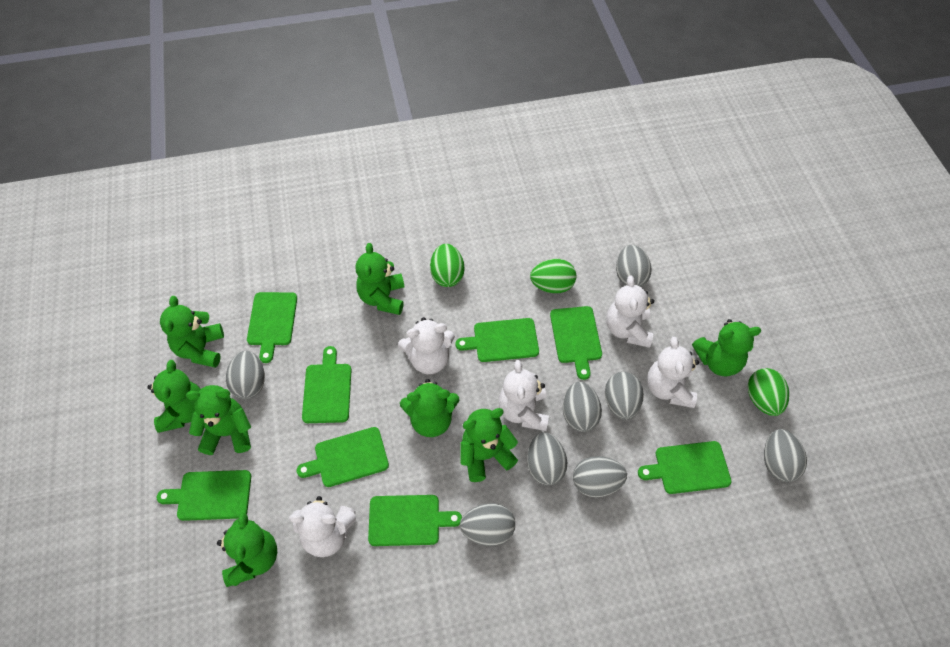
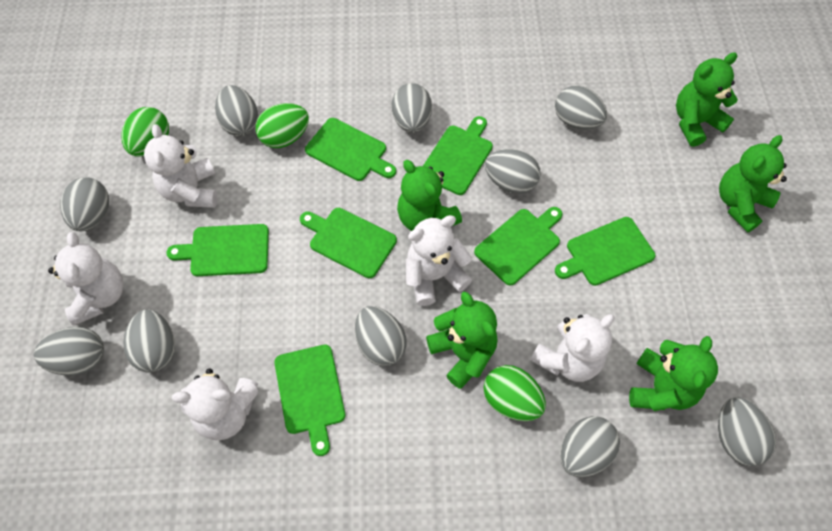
green cutting board: [157,470,251,521] [247,292,297,363] [296,427,389,487] [302,346,351,423] [368,495,462,546] [456,318,539,362] [550,306,602,380] [638,441,731,494] = 8 -> [166,224,269,276] [274,345,345,456] [300,208,397,278] [305,118,396,181] [423,116,493,195] [474,207,562,286] [555,217,656,286] = 7
green teddy bear: [147,360,201,433] [160,296,224,368] [186,385,251,455] [217,512,277,587] [355,243,404,315] [400,379,459,437] [460,408,518,482] [692,319,761,376] = 8 -> [397,160,462,231] [426,292,498,389] [629,336,718,411] [676,52,738,147] [719,135,787,233] = 5
grey egg: [226,351,265,399] [460,503,515,546] [527,432,567,485] [563,381,602,432] [573,456,627,497] [605,372,644,420] [616,245,652,287] [764,429,807,482] = 8 -> [34,327,104,376] [60,177,109,231] [123,309,175,373] [215,85,258,136] [355,306,407,366] [392,83,432,133] [485,149,541,194] [555,86,607,130] [560,416,620,477] [718,397,776,466] = 10

